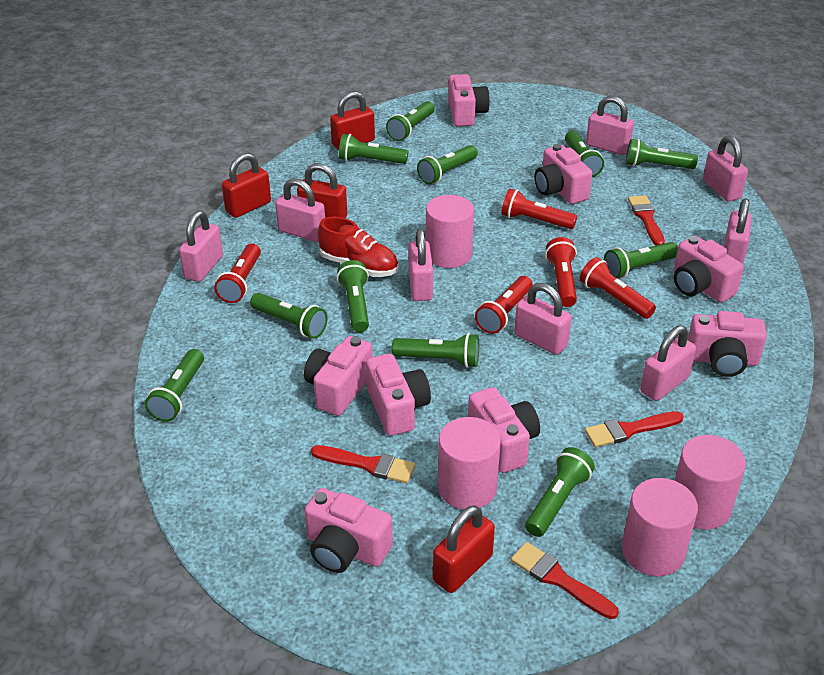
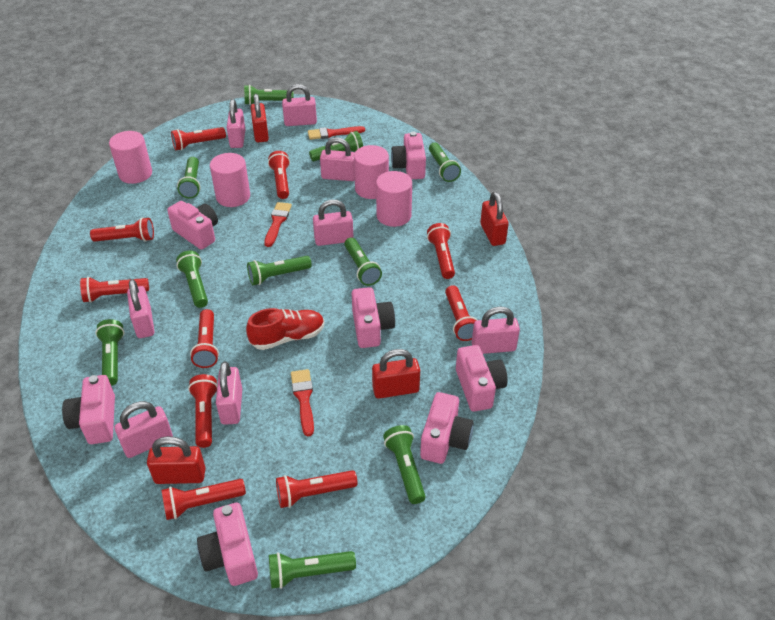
green flashlight: [145,349,204,422] [250,293,328,339] [337,260,369,332] [339,134,408,164] [386,101,435,141] [392,333,479,368] [417,145,478,184] [525,447,595,537] [565,131,604,177] [604,242,678,278] [626,139,698,169] = 11 -> [95,319,125,386] [176,251,208,308] [177,157,201,199] [244,85,294,105] [247,256,312,285] [269,551,356,589] [309,131,363,161] [344,237,382,286] [383,425,426,504] [429,143,461,182] = 10
pink camera: [304,336,372,416] [305,488,393,573] [366,354,431,436] [448,74,490,126] [468,387,540,473] [534,144,592,204] [674,236,744,303] [687,311,767,377] = 8 -> [62,375,115,444] [167,201,218,250] [197,503,258,586] [352,287,395,348] [391,132,426,179] [420,392,474,464] [456,345,508,412] = 7
red brush: [311,445,415,483] [511,542,619,619] [585,411,684,447] [628,195,665,245] = 4 -> [264,202,292,247] [291,369,314,437] [308,126,365,140] = 3
red flashlight: [214,244,261,303] [475,276,532,334] [501,189,577,229] [545,237,577,307] [580,257,656,319] = 5 -> [80,277,149,303] [90,217,154,242] [162,479,246,520] [171,127,226,150] [188,374,218,448] [190,309,219,368] [268,151,290,199] [276,470,358,508] [427,223,455,279] [445,285,477,341] = 10

